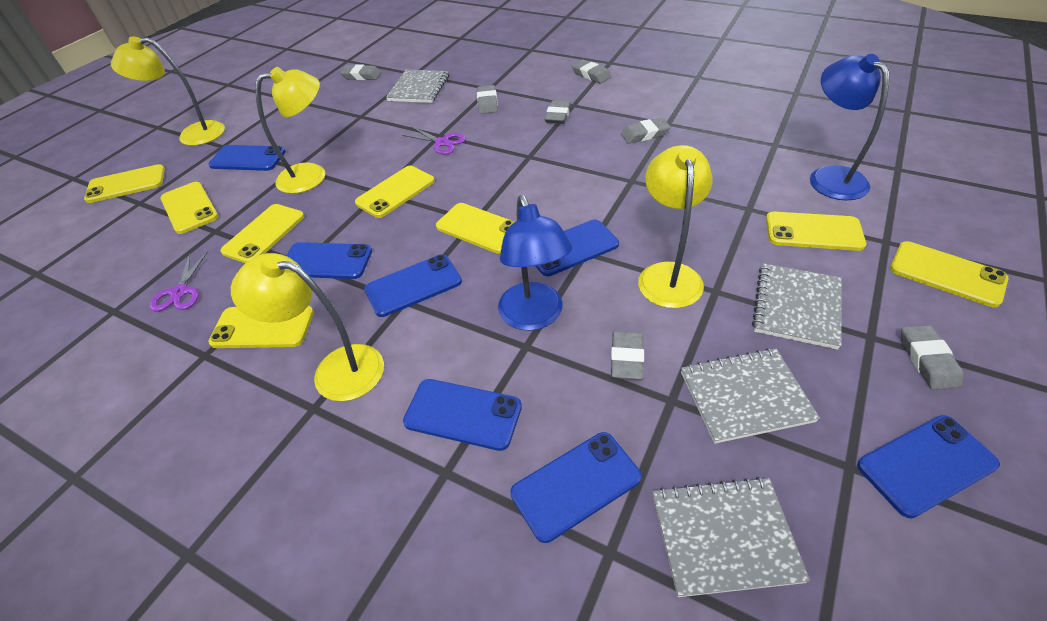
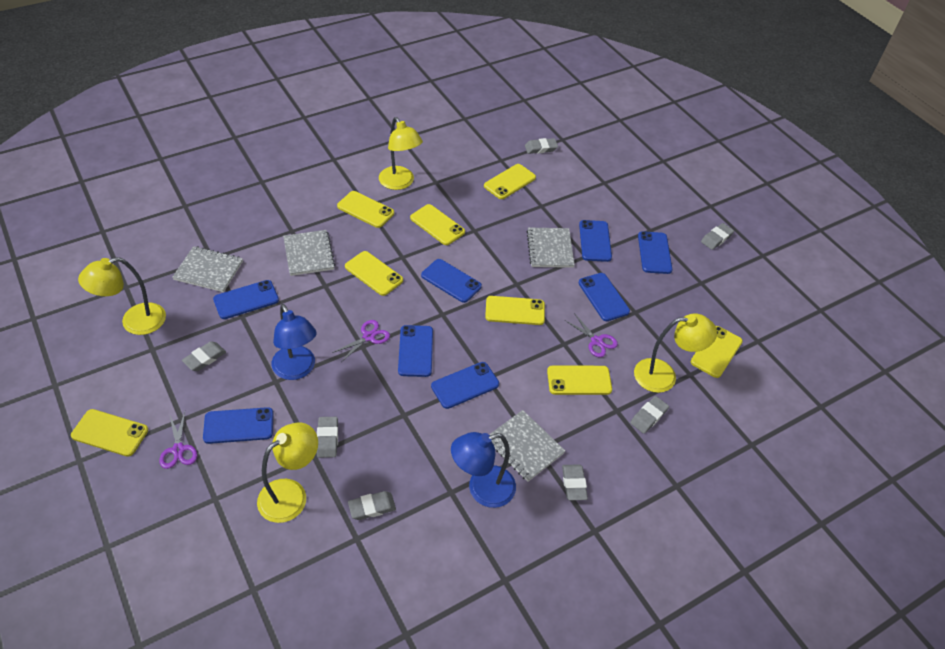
blue phone: [208,145,286,171] [286,242,372,279] [364,255,462,317] [403,379,522,451] [510,432,642,543] [536,219,619,276] [857,415,1000,518] = 7 -> [203,407,273,444] [213,280,279,319] [398,325,433,377] [421,259,482,303] [431,362,499,409] [579,220,612,262] [579,273,630,321] [638,231,672,274] = 8
purple scissors: [149,251,208,312] [402,127,466,155] = 2 -> [159,412,197,469] [332,320,390,362] [565,313,618,357] = 3

